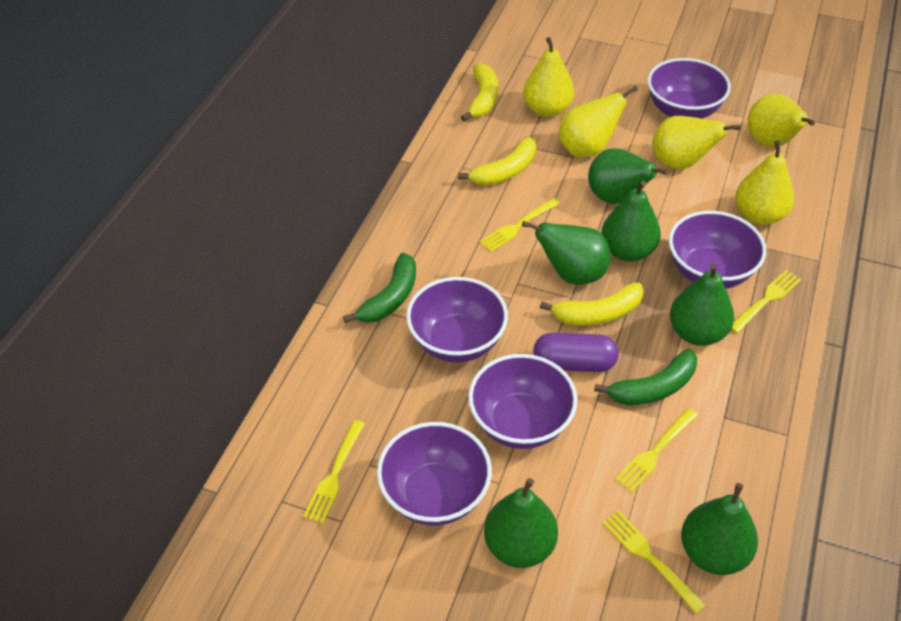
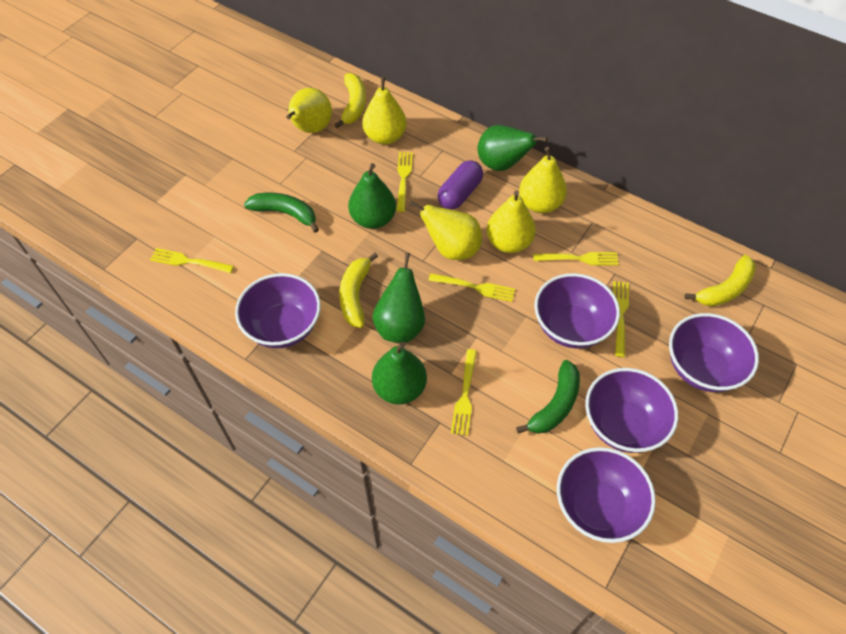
green pear: [484,478,558,568] [522,221,610,285] [588,148,668,204] [602,181,661,262] [670,263,734,346] [681,483,758,575] = 6 -> [348,163,396,229] [372,252,425,343] [372,342,427,405] [477,125,548,171] = 4
yellow fork: [303,420,365,524] [480,198,560,252] [602,510,706,614] [615,408,698,492] [731,270,801,333] = 5 -> [150,248,234,273] [396,152,413,212] [428,273,515,302] [451,349,477,436] [533,252,619,265] [613,281,629,357] = 6

